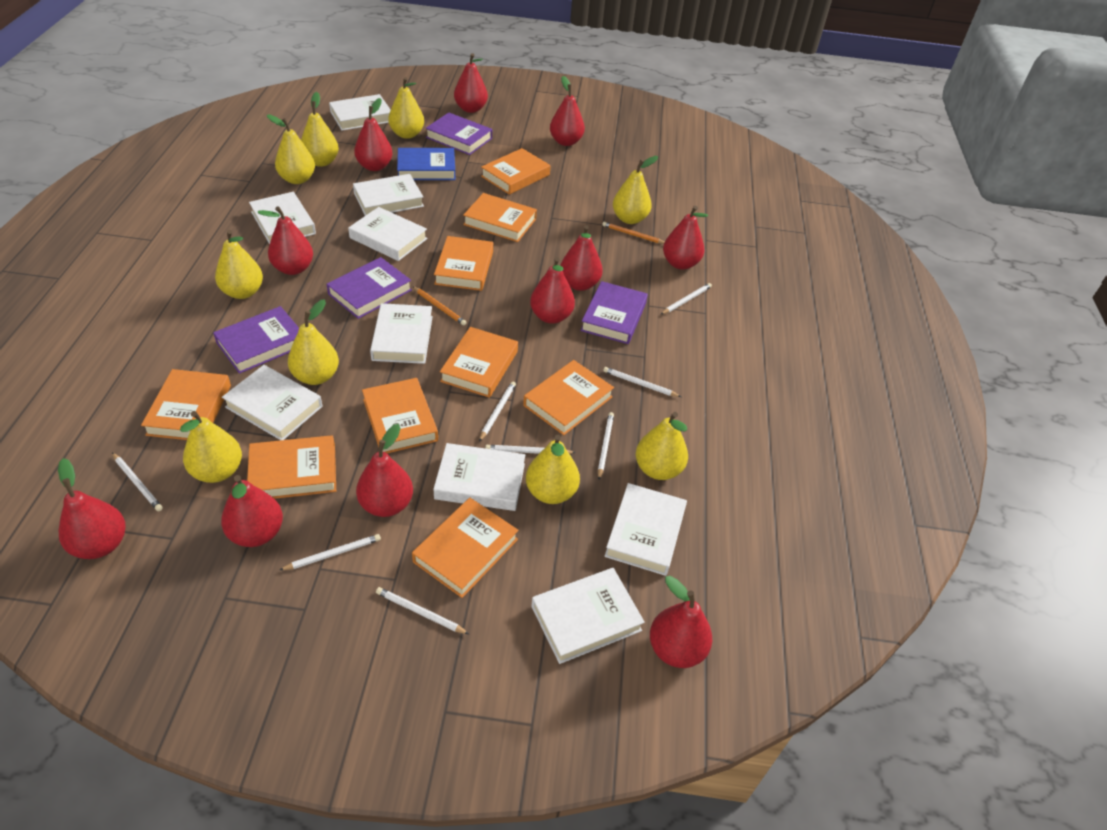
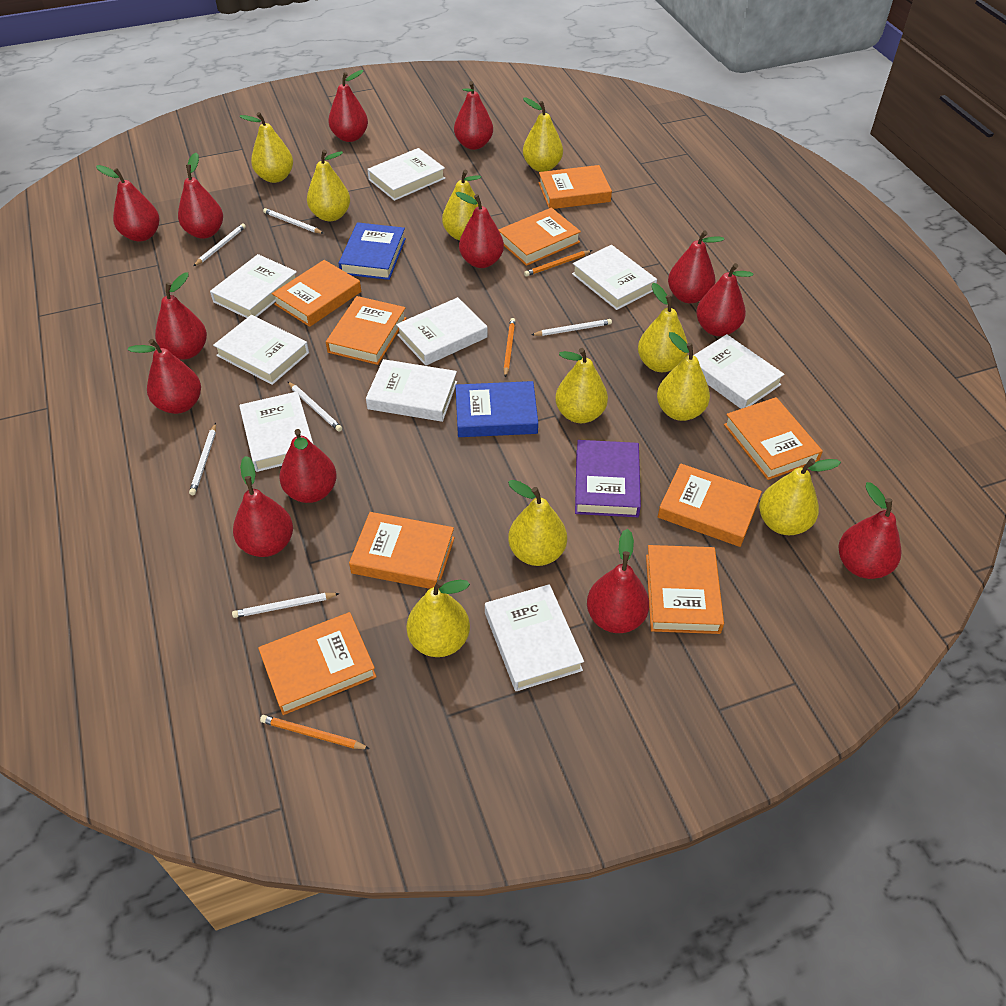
blue book: [397,148,456,180] = 1 -> [338,222,406,280] [455,381,538,437] = 2
orange pencil: [412,286,467,326] [602,222,665,244] = 2 -> [260,715,370,749] [503,318,516,377] [524,250,592,276] = 3
purple book: [213,306,299,374] [327,257,412,319] [425,113,492,155] [580,281,648,344] = 4 -> [575,440,641,517] = 1
red pear: [58,458,126,559] [221,475,283,547] [257,206,313,275] [354,98,393,171] [356,424,413,517] [454,53,488,113] [530,257,575,324] [550,76,585,146] [560,225,603,291] [650,576,712,668] [663,206,708,270] = 11 -> [96,165,160,242] [127,339,201,414] [155,272,207,360] [178,153,223,239] [233,456,293,557] [279,429,337,503] [328,70,368,142] [454,81,493,150] [456,192,504,268] [587,529,649,633] [668,230,724,303] [696,263,753,336] [838,482,901,579] = 13
white pencil: [112,452,163,511] [280,534,381,570] [376,587,469,634] [479,382,516,442] [485,445,576,454] [598,412,614,480] [603,367,681,397] [661,283,712,314] = 8 -> [189,423,216,495] [194,223,246,266] [232,593,340,618] [263,208,324,234] [287,381,342,432] [531,319,612,336] = 6
yellow pear: [180,411,242,483] [215,230,263,299] [267,115,315,184] [288,299,339,385] [301,92,339,167] [388,77,424,139] [526,435,580,504] [613,156,658,224] [636,412,688,480] = 9 -> [239,112,293,183] [307,149,350,221] [406,580,470,657] [442,170,481,241] [508,480,567,566] [523,97,563,172] [555,348,608,423] [638,283,688,372] [657,332,710,421] [759,458,841,535] = 10

